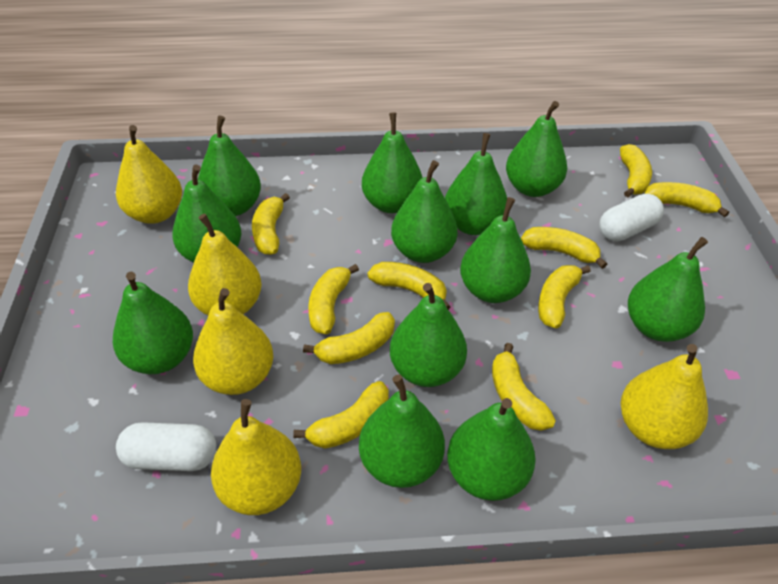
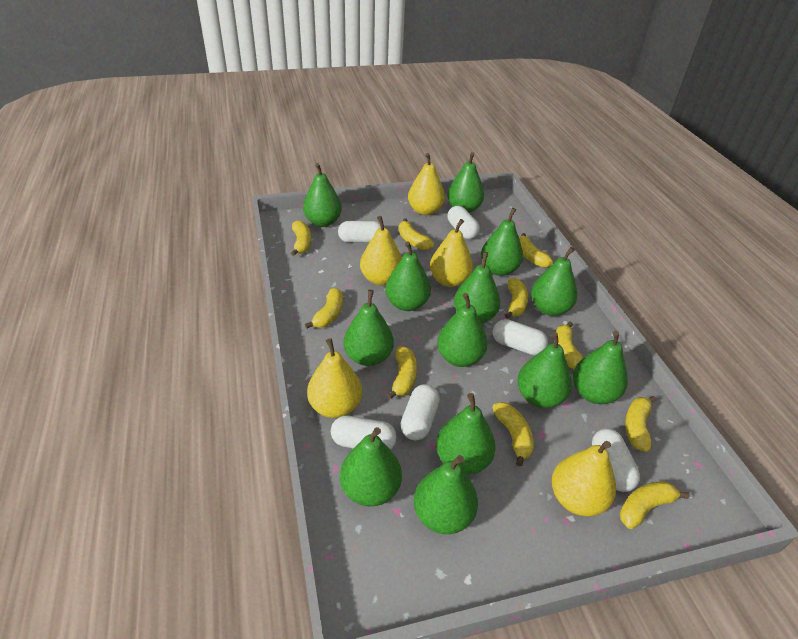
green pear: [113,272,193,374] [172,165,241,263] [198,116,261,216] [359,374,445,488] [362,112,423,213] [390,283,467,387] [391,160,458,263] [445,133,507,235] [447,398,536,501] [460,197,531,303] [506,101,567,197] [628,237,708,342] = 12 -> [303,163,342,227] [340,427,402,506] [343,290,394,366] [385,241,431,311] [414,455,478,534] [436,393,496,475] [437,293,487,367] [447,152,484,213] [454,252,500,324] [481,208,523,276] [517,332,572,408] [531,247,577,316] [573,331,628,404] = 13
white capsule: [116,422,217,471] [599,194,664,241] = 2 -> [331,415,397,450] [338,221,381,243] [400,384,440,440] [448,206,480,239] [493,319,548,355] [592,428,640,492] = 6

